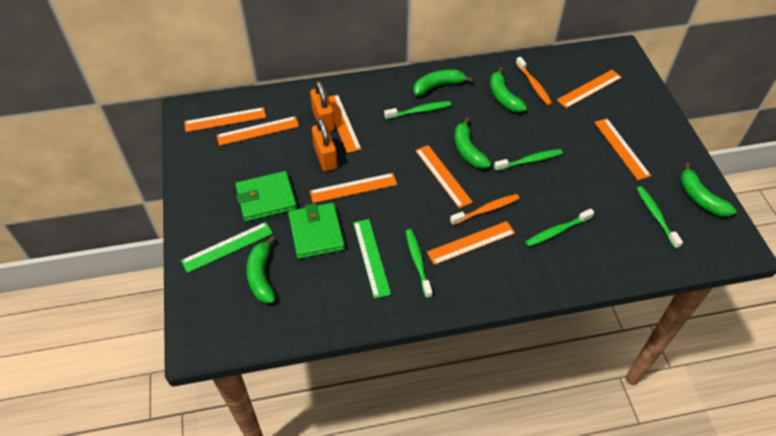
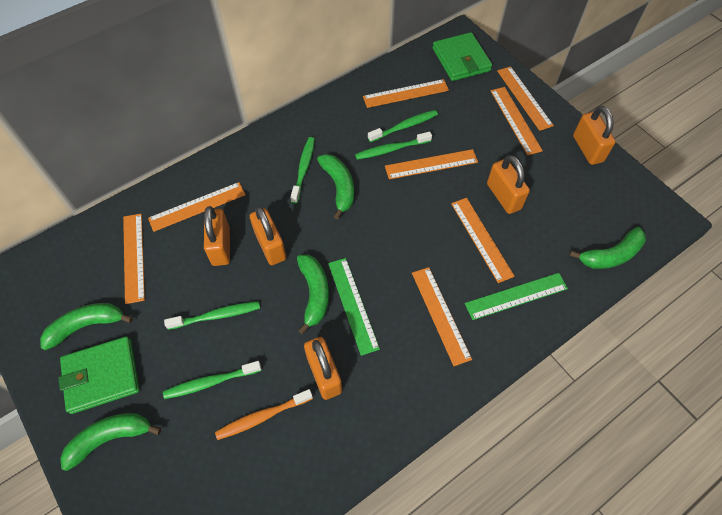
orange padlock: [310,81,335,132] [312,118,338,171] = 2 -> [204,206,230,266] [250,206,286,265] [304,337,342,400] [487,155,530,214] [573,106,616,165] = 5
orange toothbrush: [450,194,520,225] [516,57,552,106] = 2 -> [215,389,313,440] = 1

